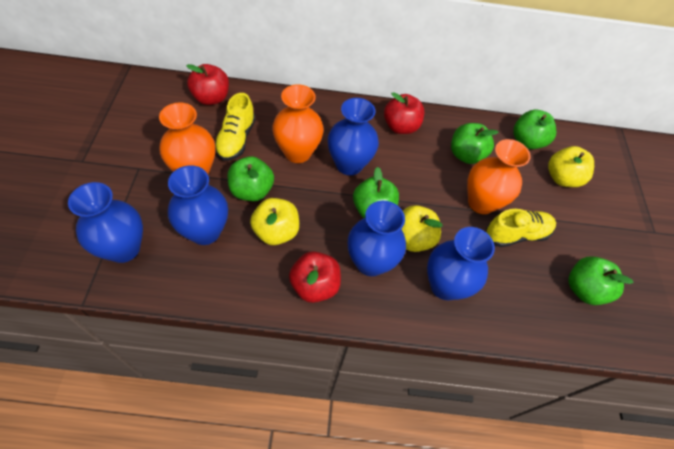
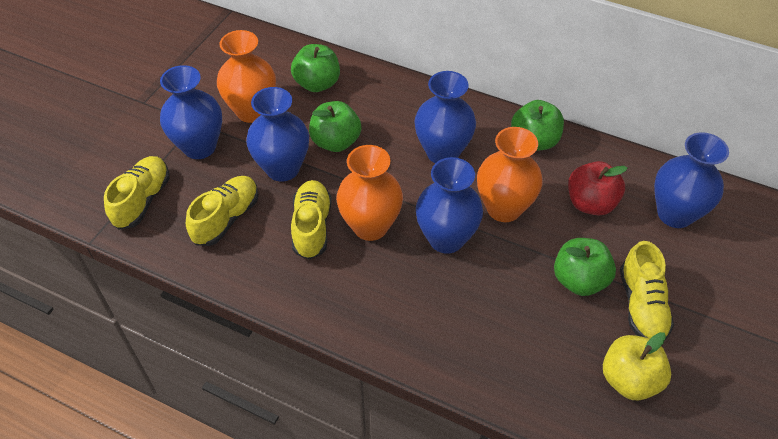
green apple: [228,156,274,201] [353,167,399,218] [451,123,499,164] [513,110,556,149] [569,256,634,305] = 5 -> [291,44,340,92] [309,101,361,152] [511,100,564,151] [554,238,616,296] = 4
red apple: [186,64,229,105] [289,251,341,303] [384,92,424,134] = 3 -> [568,161,627,215] = 1
yellow apple: [250,198,299,245] [402,205,443,252] [548,146,594,187] = 3 -> [603,332,671,400] = 1
yellow shoe: [215,93,256,161] [486,209,556,247] = 2 -> [104,156,170,230] [186,176,259,246] [291,180,332,260] [620,241,674,339] = 4

